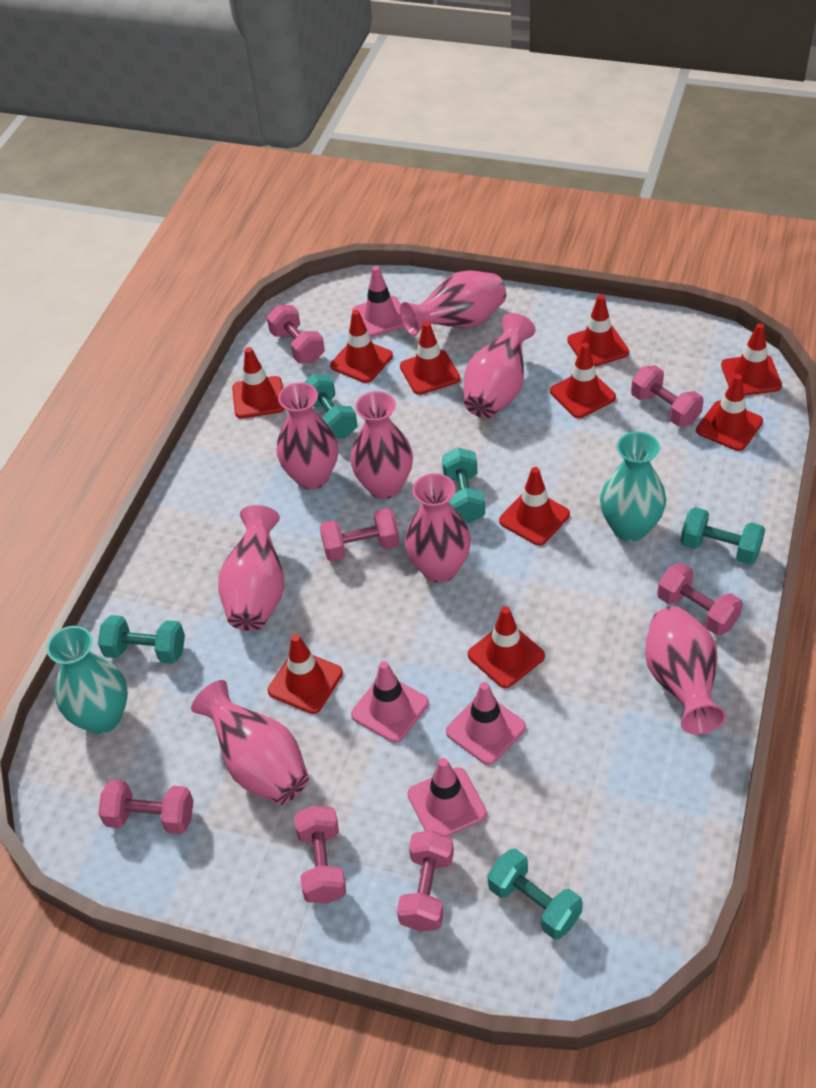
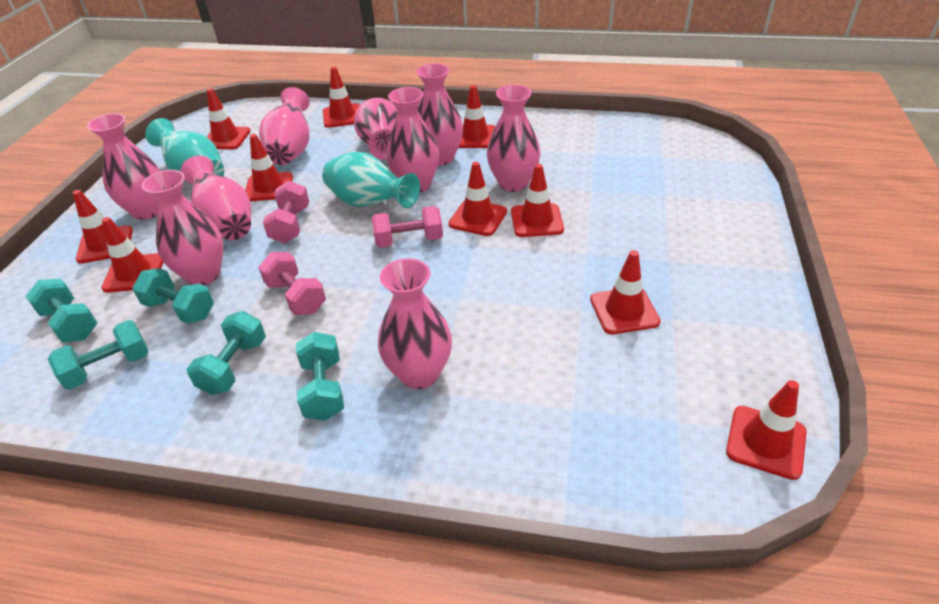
pink dumbbell: [98,780,194,834] [267,305,325,363] [294,805,346,904] [320,508,400,562] [397,830,454,932] [631,365,704,427] [657,563,743,635] = 7 -> [258,252,326,315] [263,181,309,243] [372,206,443,248] = 3
pink traffic cone: [351,661,429,743] [352,266,404,338] [408,758,487,836] [446,682,526,765] = 4 -> none = 0
pink vase: [191,680,309,805] [218,505,285,631] [276,382,338,490] [350,391,413,499] [400,270,506,336] [405,473,471,583] [464,313,535,418] [645,606,726,735] = 8 -> [87,113,160,220] [141,170,223,285] [180,156,251,240] [259,87,310,165] [354,98,398,160] [378,259,452,389] [386,87,439,193] [416,63,463,166] [487,85,541,192] = 9

